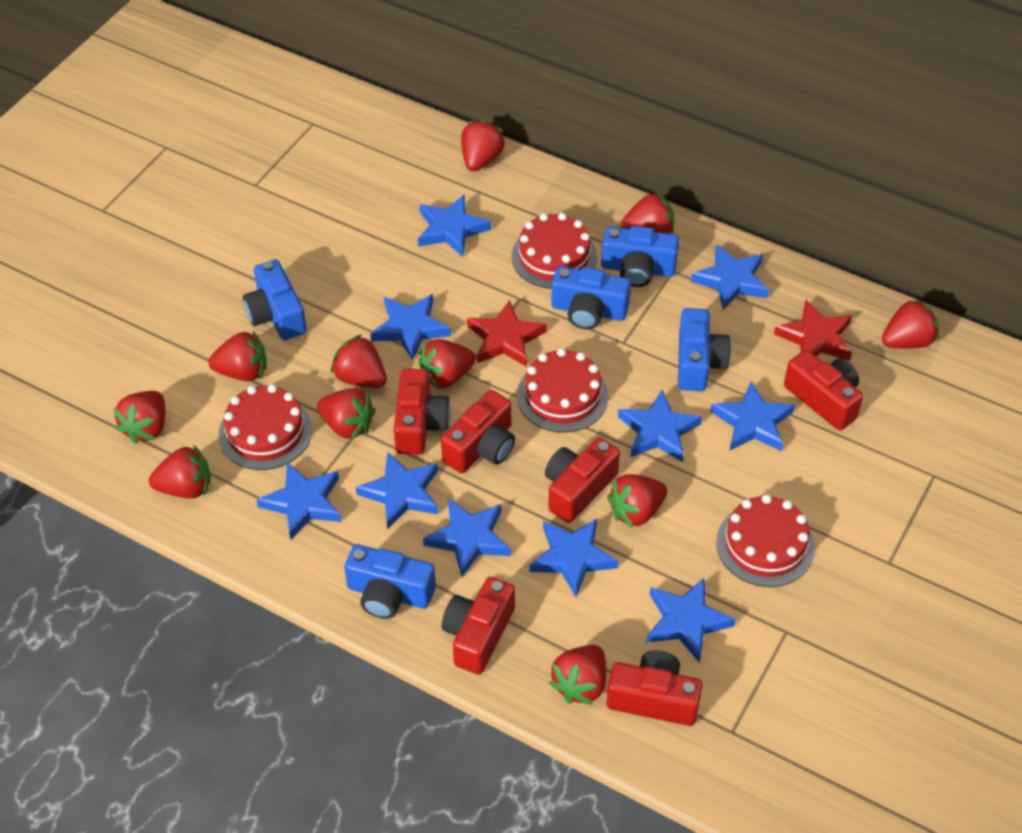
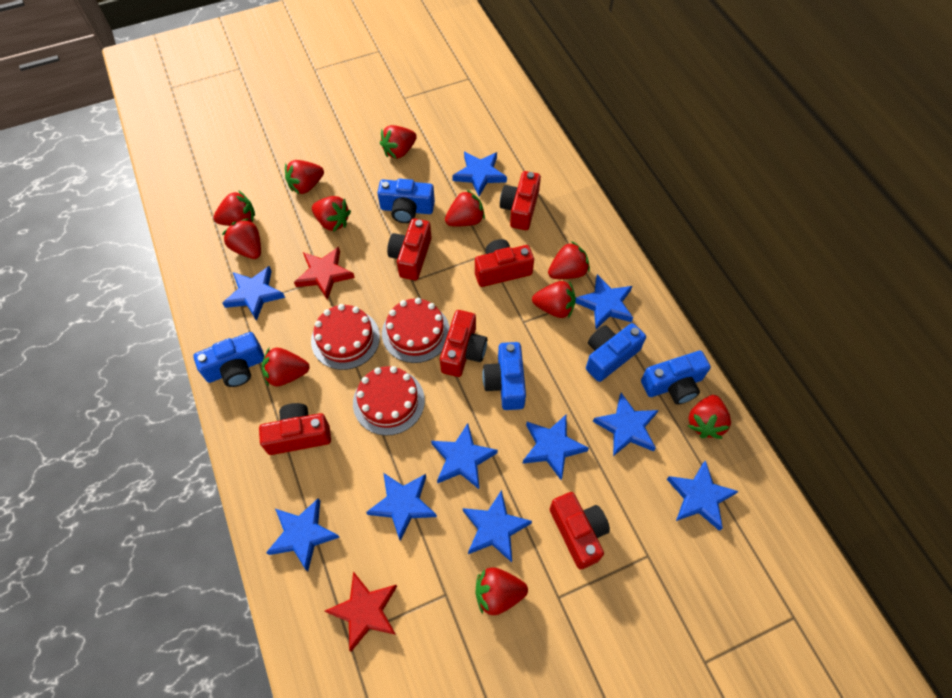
red cake: [219,384,312,470] [512,213,597,289] [517,348,608,433] [716,494,815,587] = 4 -> [311,304,380,370] [353,366,425,436] [382,298,450,363] = 3

